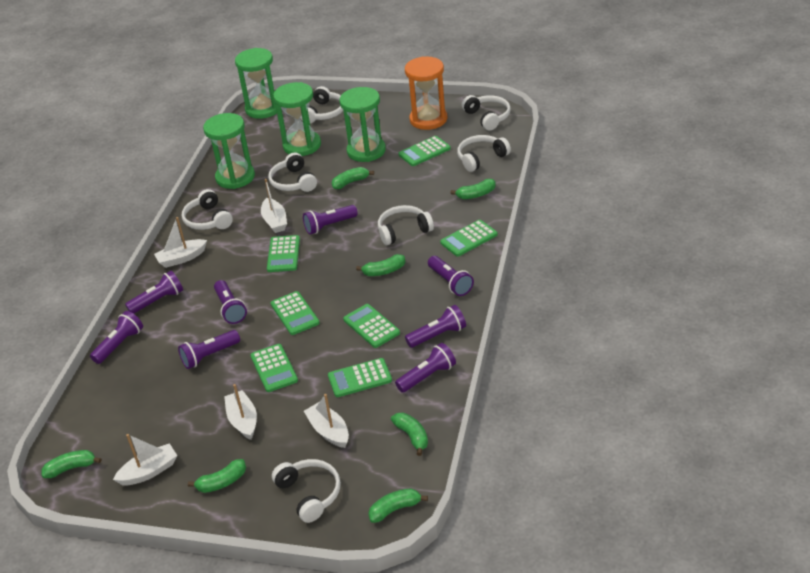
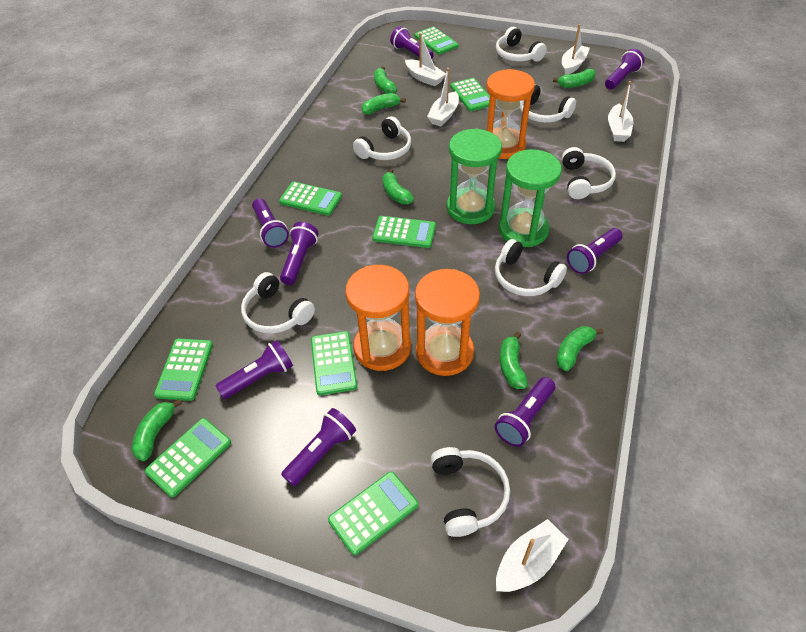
green calculator: [250,344,298,392] [267,235,300,272] [271,291,320,335] [328,358,392,397] [343,304,400,348] [399,136,451,166] [440,220,498,257] = 7 -> [145,418,231,497] [154,338,213,401] [279,182,342,216] [311,331,357,395] [328,471,418,555] [372,216,436,248] [415,27,458,54] [450,78,490,111] = 8
green hourglass: [203,113,255,189] [235,48,277,119] [273,82,321,156] [340,87,386,162] = 4 -> [447,128,502,224] [499,149,562,247] = 2
orange hourglass: [405,56,447,130] = 1 -> [345,265,411,371] [415,269,480,376] [486,69,535,159] = 3

